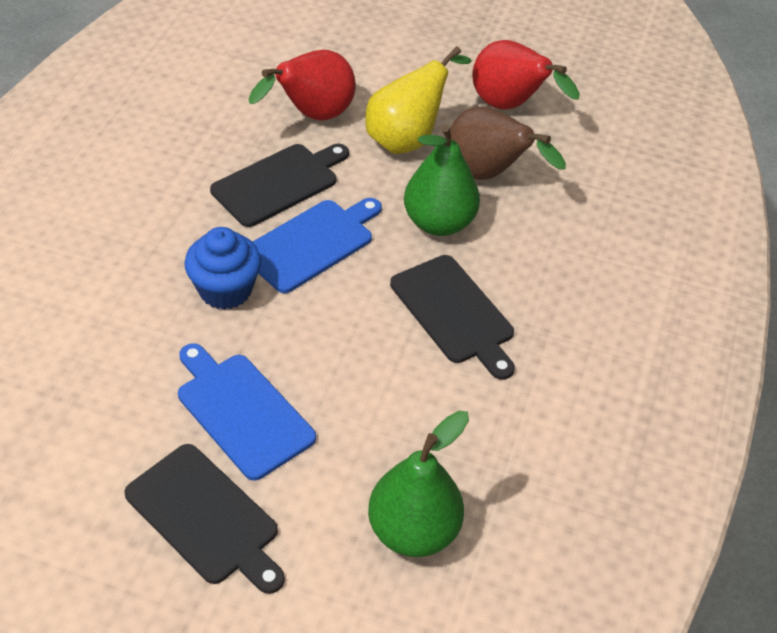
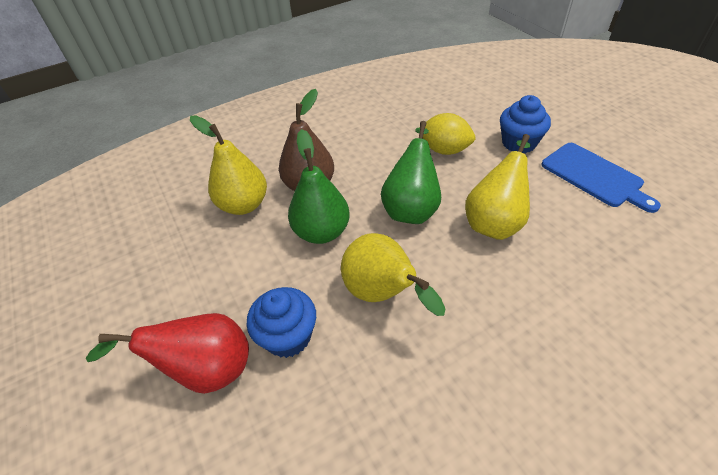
black cutting board: [124,444,285,594] [210,144,349,227] [390,255,515,380] = 3 -> none = 0
blue cupcake: [184,227,262,310] = 1 -> [247,287,316,358] [500,95,551,153] = 2
blue cutting board: [178,343,316,481] [253,198,382,293] = 2 -> [542,143,661,213] = 1
red pear: [248,50,356,121] [472,40,580,110] = 2 -> [86,313,249,394] = 1
yellow lemon: none = 0 -> [423,113,476,155] = 1
yellow pear: [365,46,472,154] = 1 -> [190,115,267,215] [341,233,445,316] [465,134,531,240] = 3

